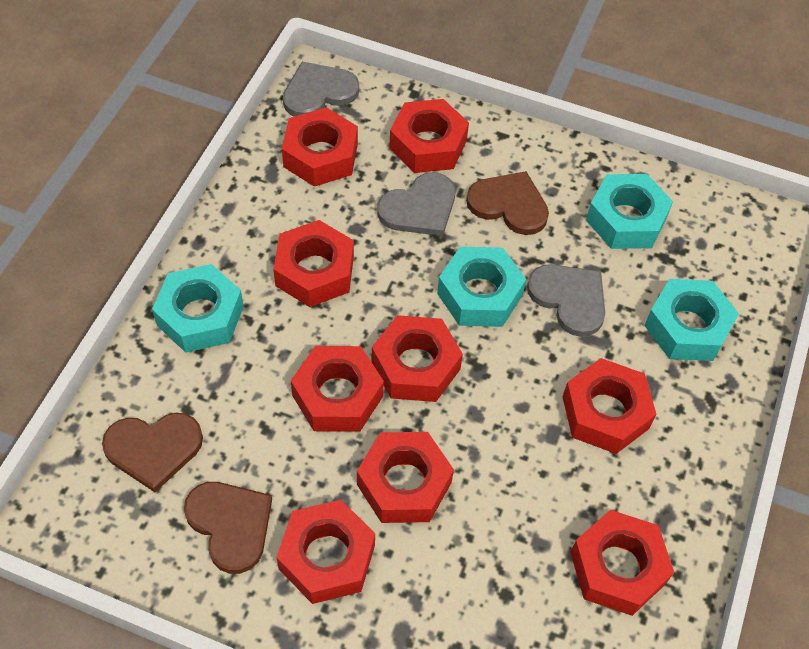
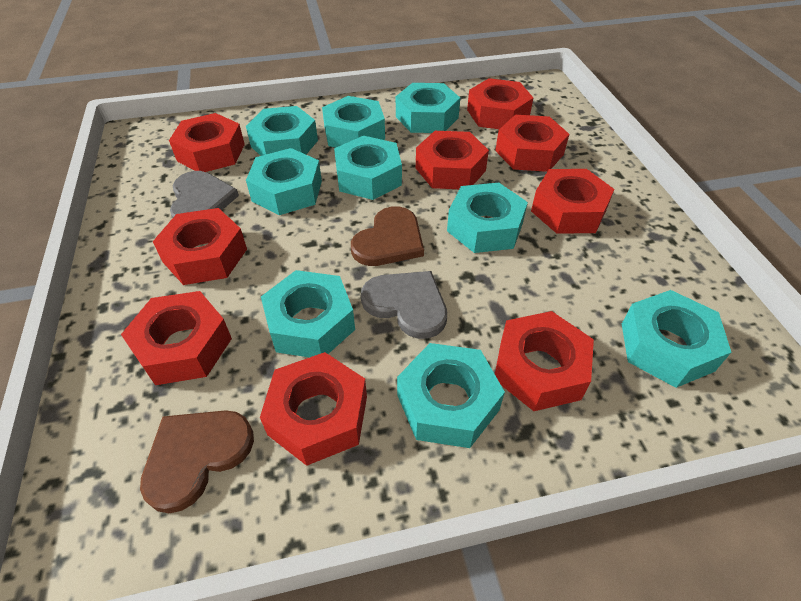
brown heart: [102,413,203,492] [184,482,272,574] [466,171,549,235] = 3 -> [140,410,254,513] [351,206,424,266] = 2
grey heart: [283,62,359,117] [377,172,455,236] [527,264,605,337] = 3 -> [170,171,239,218] [361,271,447,339] = 2
turquoise nut: [152,264,244,353] [437,247,526,327] [586,174,673,249] [644,279,739,361] = 4 -> [246,106,318,156] [246,148,322,215] [261,270,355,358] [322,96,385,148] [334,135,402,200] [396,83,460,133] [397,343,505,448] [447,183,528,253] [622,290,731,388] = 9

